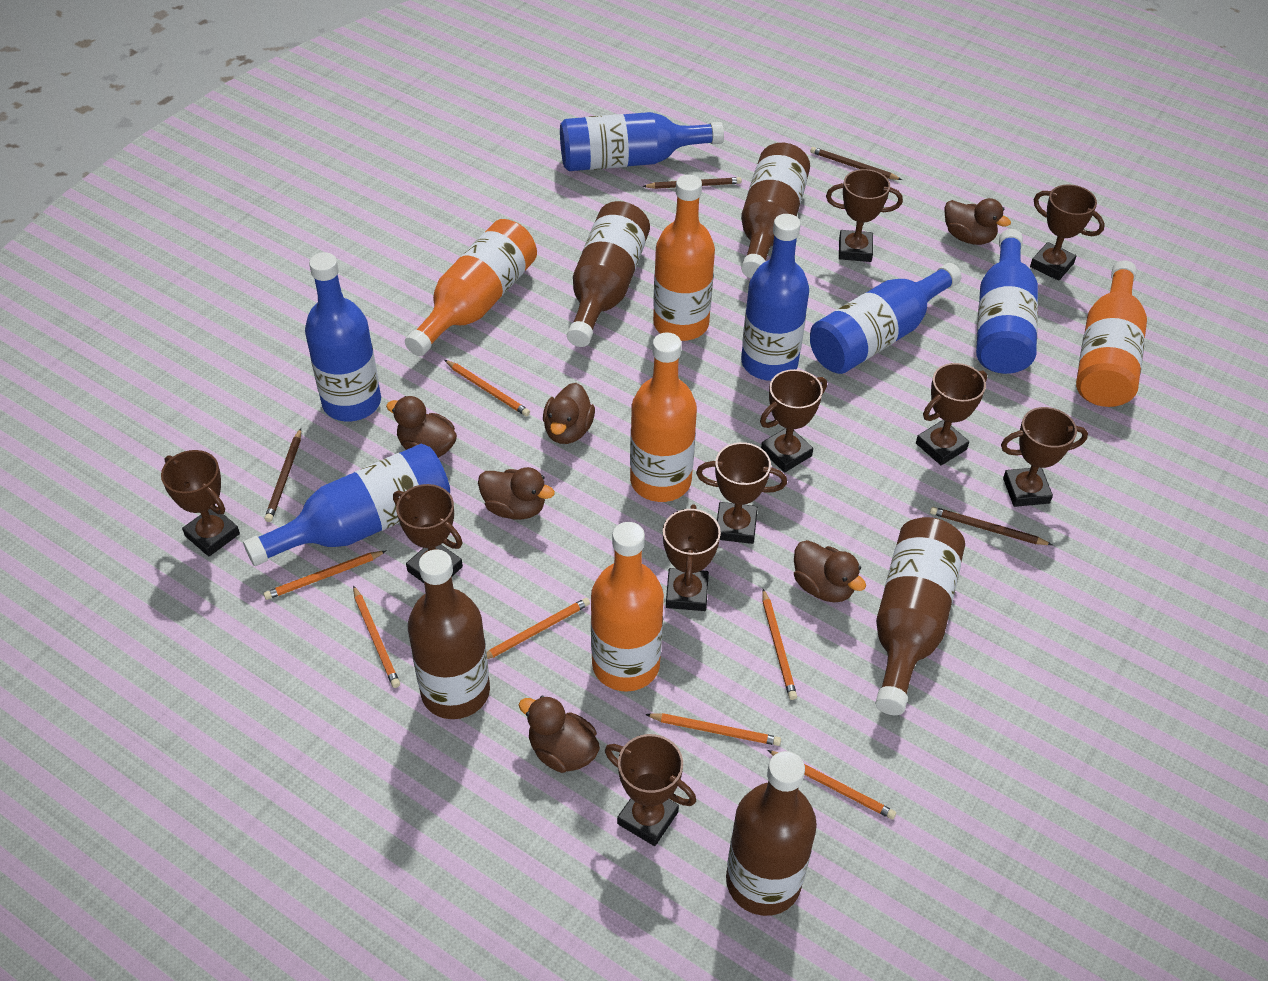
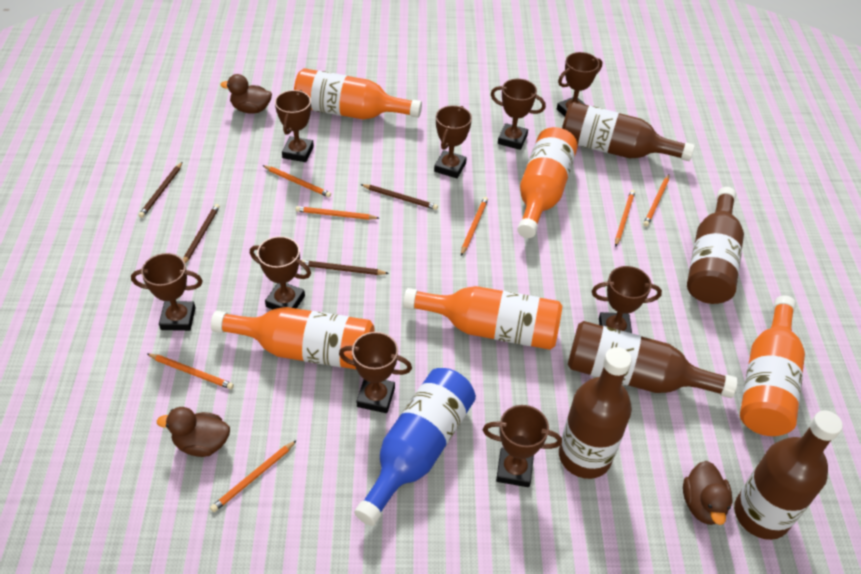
blue bottle: [243,443,450,566] [305,252,381,421] [560,112,724,171] [741,214,809,381] [810,263,962,374] [976,229,1038,374] = 6 -> [354,368,476,526] = 1
brown duck: [386,396,457,458] [478,467,555,520] [519,696,600,773] [543,383,595,444] [794,540,866,602] [944,198,1011,245] = 6 -> [157,407,230,457] [220,74,272,114] [683,461,732,525] = 3
brown trophy: [161,450,240,556] [393,484,463,583] [605,734,696,846] [663,504,721,611] [696,442,787,544] [760,369,827,472] [826,169,903,262] [916,363,987,465] [1001,407,1088,507] [1030,184,1105,281] = 10 -> [131,253,203,331] [250,236,311,309] [275,90,314,162] [339,332,412,413] [434,105,472,178] [483,405,562,487] [491,79,546,150] [557,52,602,117] [592,266,662,333] = 9

